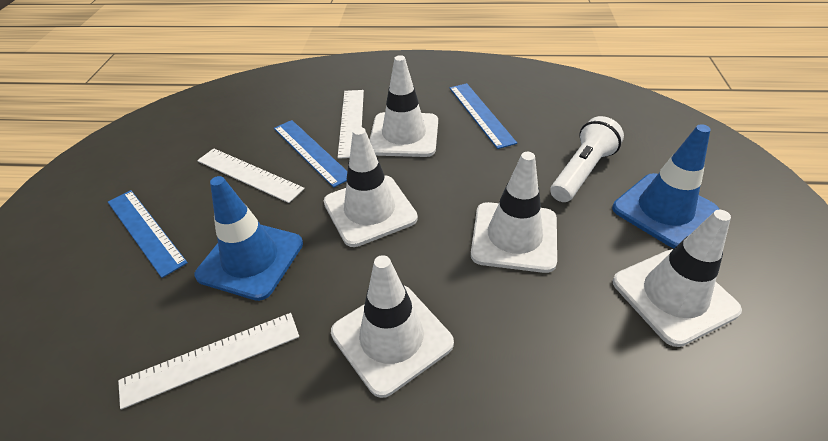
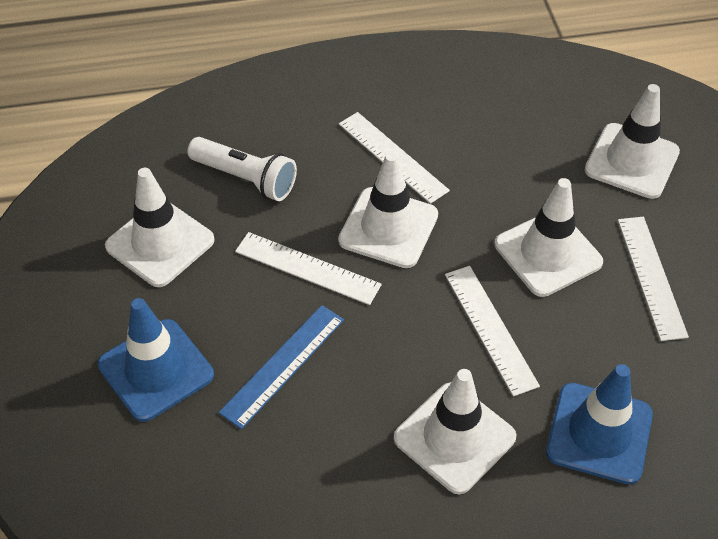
blue ruler: [108,190,188,278] [274,120,347,188] [450,83,517,149] = 3 -> [219,305,344,429] = 1
white ruler: [118,313,299,410] [197,148,305,203] [338,90,364,159] = 3 -> [235,232,382,305] [339,112,450,204] [445,266,540,397] [618,217,689,341] = 4

